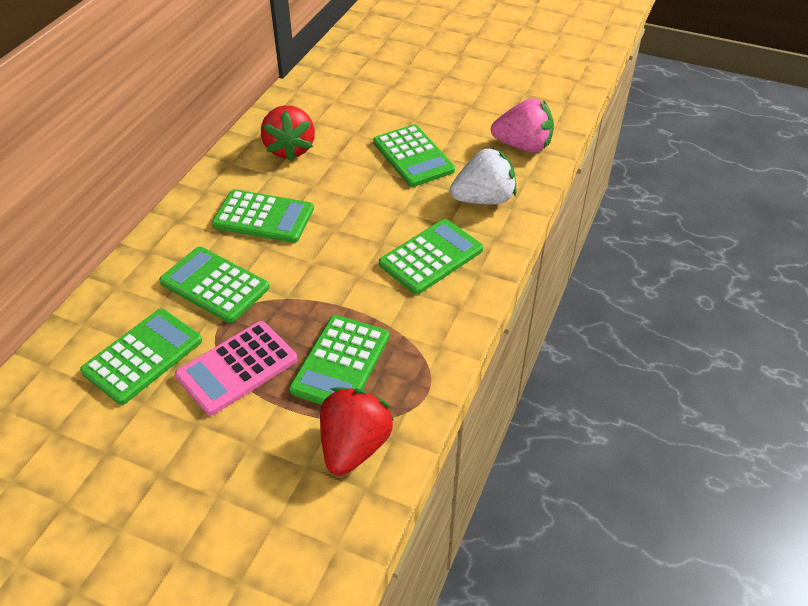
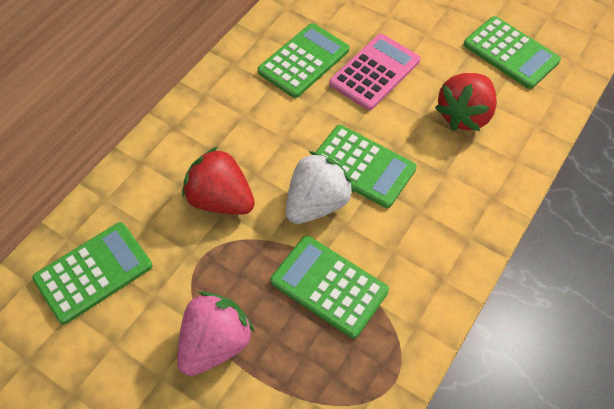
green calculator: [80,309,202,405] [159,247,269,323] [212,189,314,243] [289,315,389,405] [373,124,455,187] [379,219,483,294] = 6 -> [32,222,153,324] [258,23,349,98] [271,236,389,338] [316,125,417,208] [463,16,561,89] = 5

